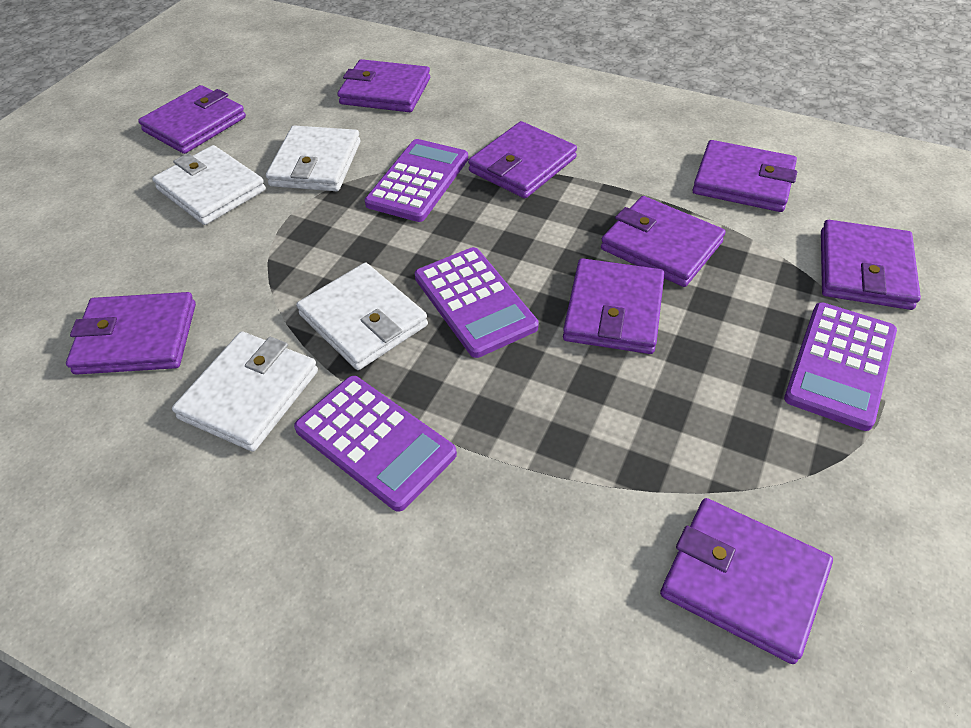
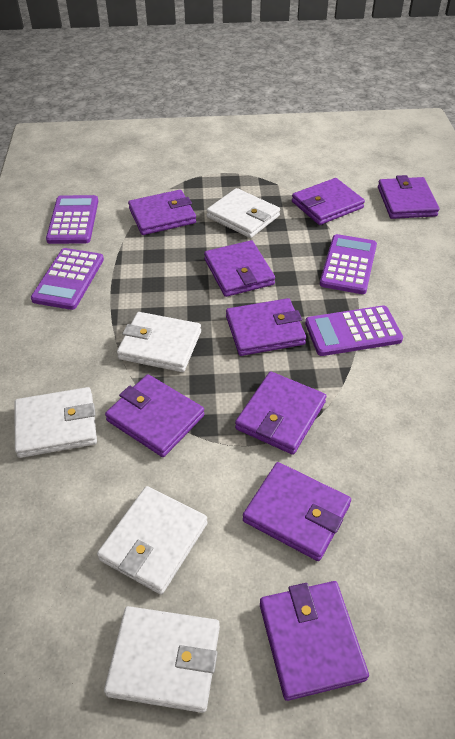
white wallet: [152,145,266,225] [172,331,318,452] [266,125,361,191] [296,263,428,370] = 4 -> [14,387,97,458] [97,486,208,594] [104,606,220,713] [117,312,201,372] [206,188,280,238] = 5

